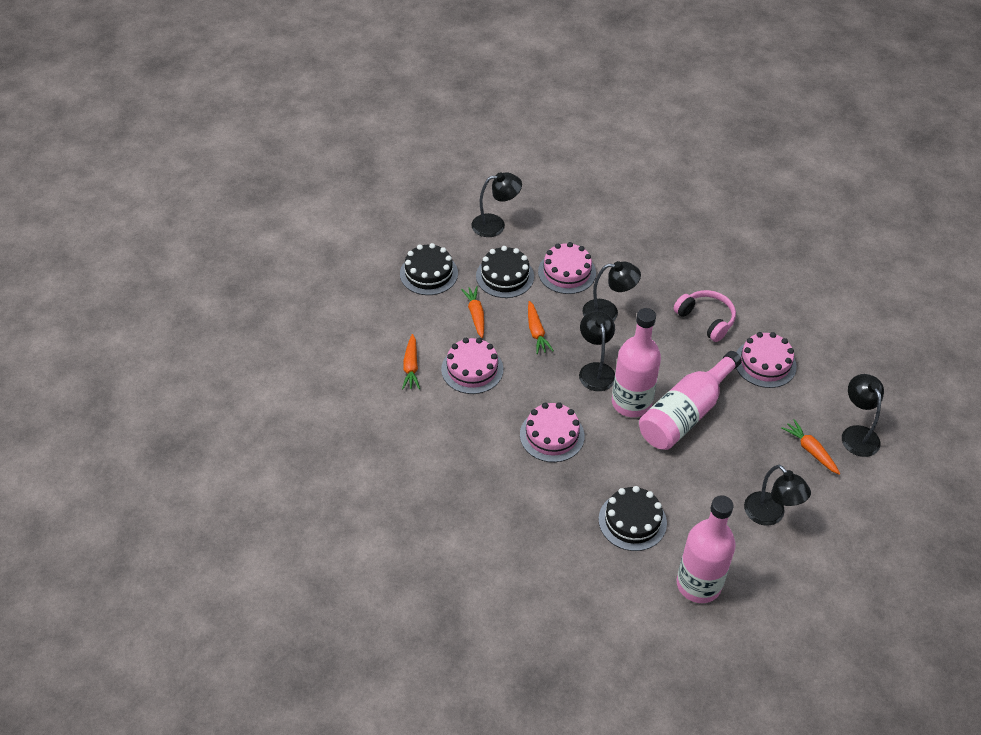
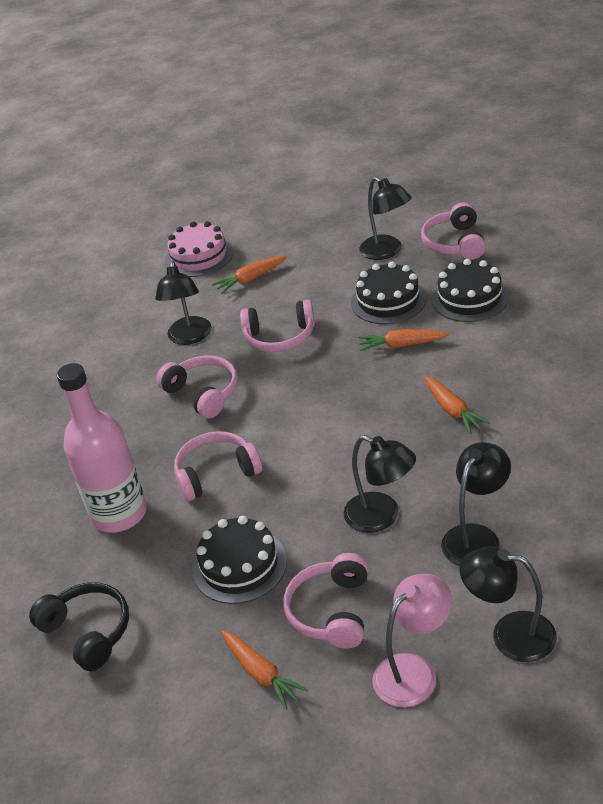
black headphones: none = 0 -> [29,582,129,671] = 1
pink bottle: [612,308,661,417] [639,351,742,450] [677,495,736,603] = 3 -> [57,363,147,533] = 1
pink cake: [441,338,503,394] [520,402,584,462] [538,242,596,294] [736,332,797,388] = 4 -> [165,221,233,277] = 1
pink headphones: [673,290,736,342] = 1 -> [156,356,238,418] [174,431,262,501] [240,300,315,352] [283,553,368,649] [421,202,486,260] = 5
pink lamp: none = 0 -> [372,574,452,707] = 1

